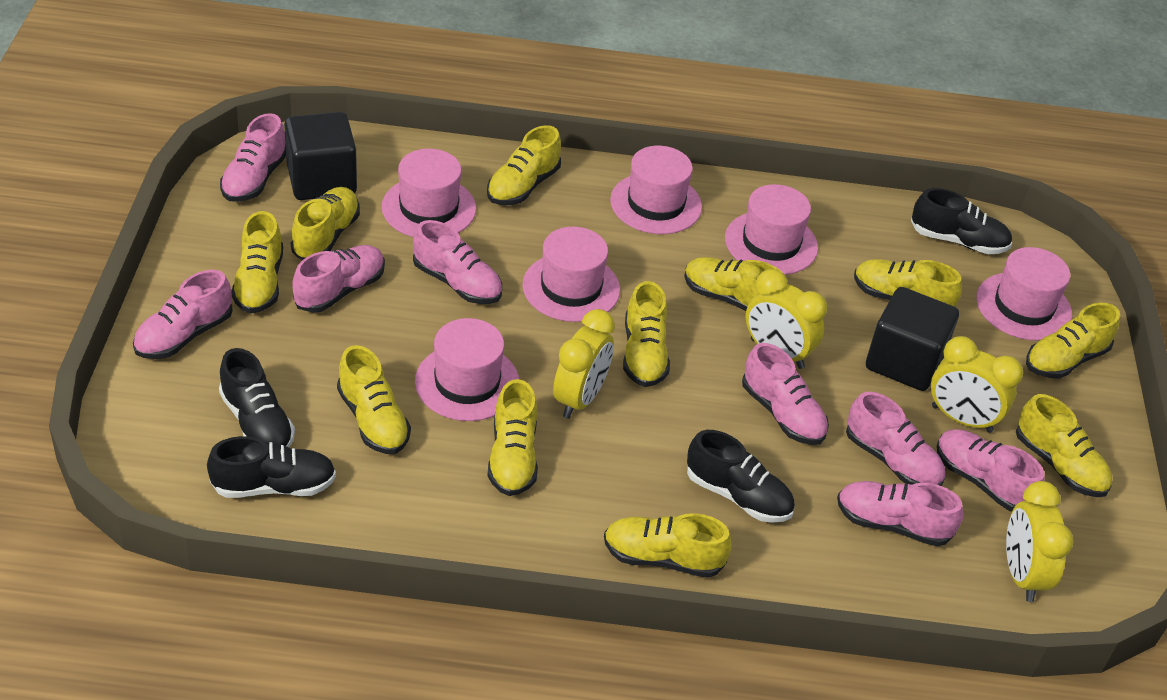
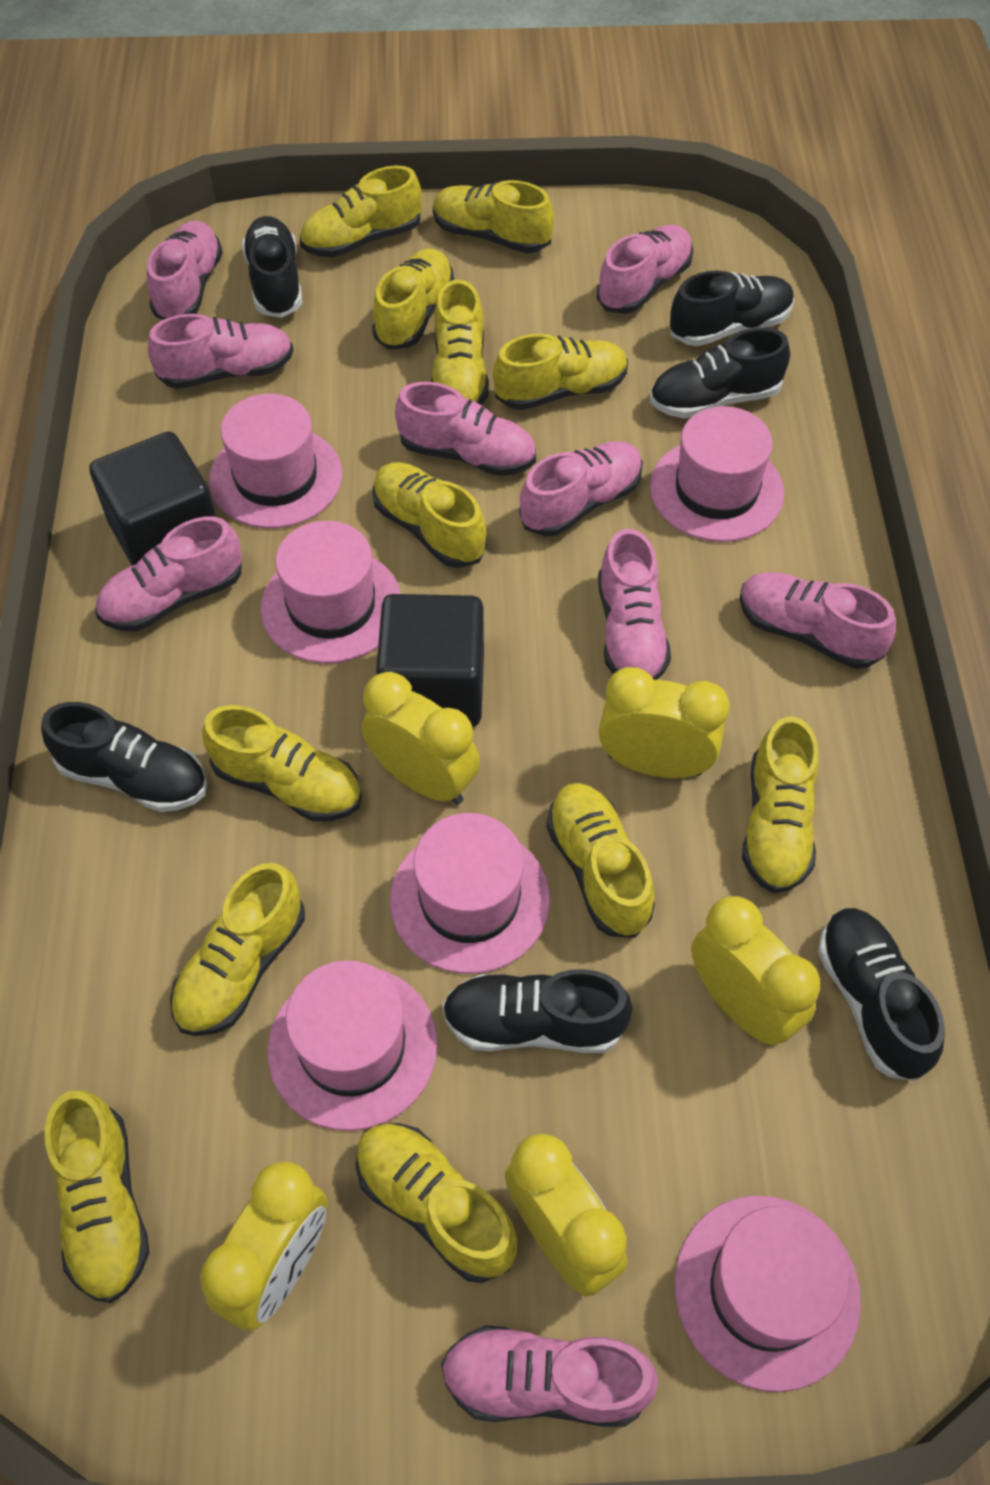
black shoe: [207,436,336,498] [219,348,295,447] [687,430,795,523] [911,188,1012,254] = 4 -> [41,702,207,812] [242,216,302,318] [442,969,633,1053] [650,328,790,419] [670,270,794,346] [818,908,945,1081] = 6
pink shoe: [133,269,233,359] [220,113,286,202] [292,245,385,313] [413,220,502,304] [742,343,829,445] [837,481,963,546] [846,392,945,486] [937,429,1045,512] = 8 -> [95,516,242,631] [147,221,223,320] [148,314,293,389] [395,382,536,476] [441,1325,659,1427] [520,441,643,536] [597,225,693,314] [598,529,671,680] [739,572,896,669] = 9
yellow clock: [553,309,615,419] [746,269,827,369] [931,336,1023,433] [1006,481,1074,602] = 4 -> [200,1161,328,1331] [362,672,480,805] [505,1134,628,1297] [599,667,730,778] [691,896,820,1045] = 5
yellow shoe: [231,211,283,313] [291,187,360,260] [337,345,411,454] [487,125,561,205] [487,379,538,496] [604,513,732,578] [623,281,670,387] [684,257,784,311] [854,259,962,307] [1016,394,1112,497] [1026,303,1120,379] = 11 -> [45,1090,149,1303] [170,863,305,1036] [202,705,362,822] [300,166,422,257] [356,1123,517,1283] [372,249,454,350] [372,462,487,568] [431,279,489,405] [433,180,554,253] [493,334,628,410] [546,783,655,938] [742,716,819,894] = 12

